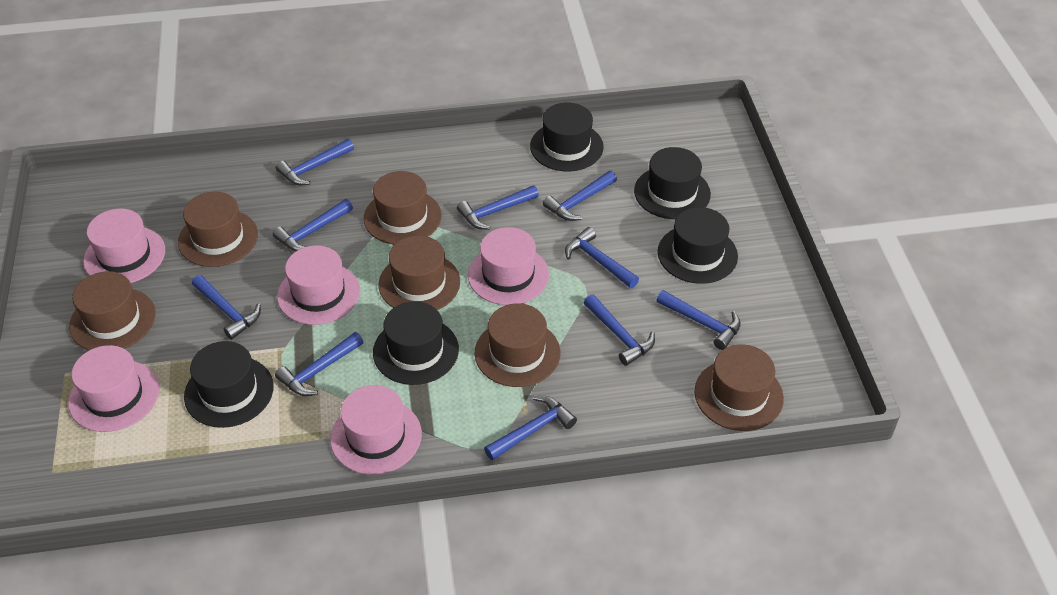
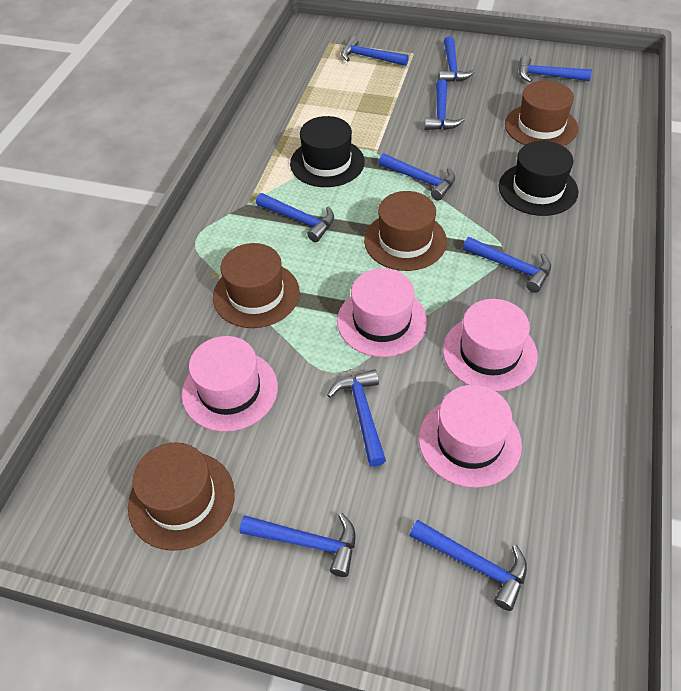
black hat: [184,341,273,428] [373,301,459,385] [530,102,604,171] [634,147,711,219] [658,207,738,284] = 5 -> [290,116,365,187] [499,141,578,216] = 2
brown hat: [69,271,156,350] [178,192,258,267] [364,171,441,245] [379,235,460,310] [475,303,560,387] [694,344,784,431] = 6 -> [128,442,235,551] [213,243,300,328] [364,191,447,271] [505,81,578,146] = 4
pink hat: [68,345,159,432] [83,209,165,283] [277,246,360,325] [330,385,422,475] [468,227,549,305] = 5 -> [182,336,278,432] [337,268,427,357] [419,385,522,488] [443,299,538,391] = 4

